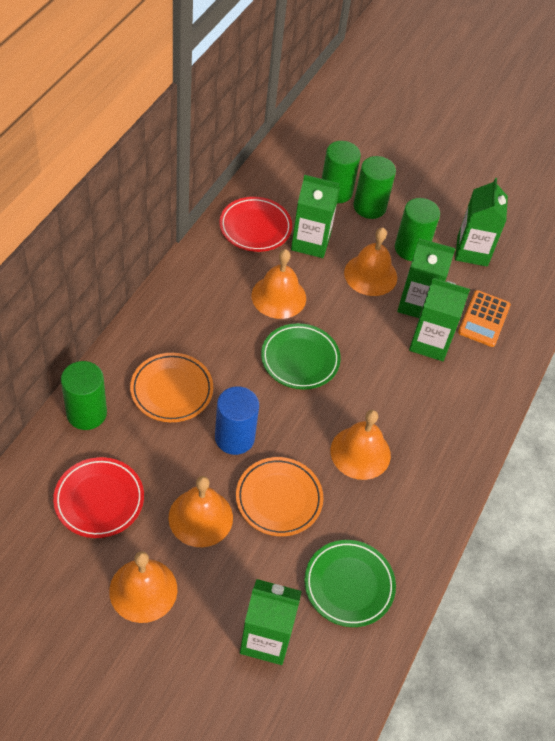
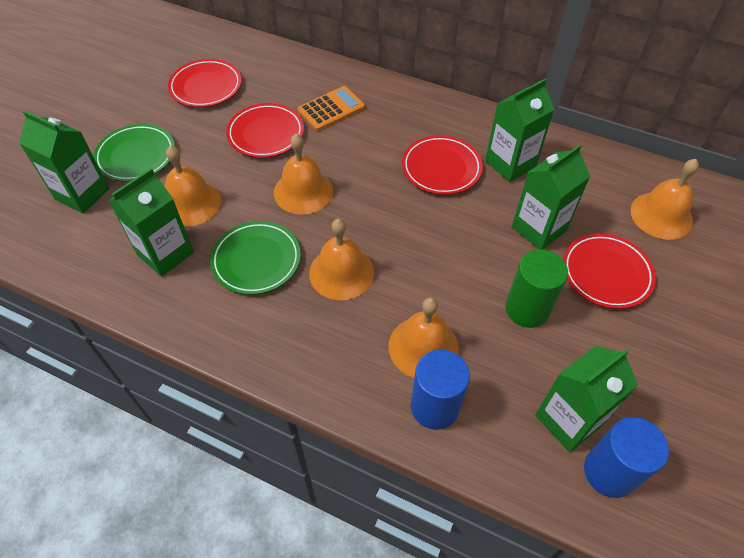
blue cylinder: [215,386,259,455] = 1 -> [411,349,470,430] [584,417,669,498] = 2
green cylinder: [61,361,107,430] [322,141,361,203] [353,156,396,219] [395,198,440,261] = 4 -> [505,250,568,328] = 1
orange plate: [130,353,213,422] [236,457,323,536] = 2 -> none = 0
red plate: [53,457,144,538] [220,197,292,252] = 2 -> [168,59,241,107] [226,103,304,158] [402,135,483,195] [563,233,656,309] = 4

